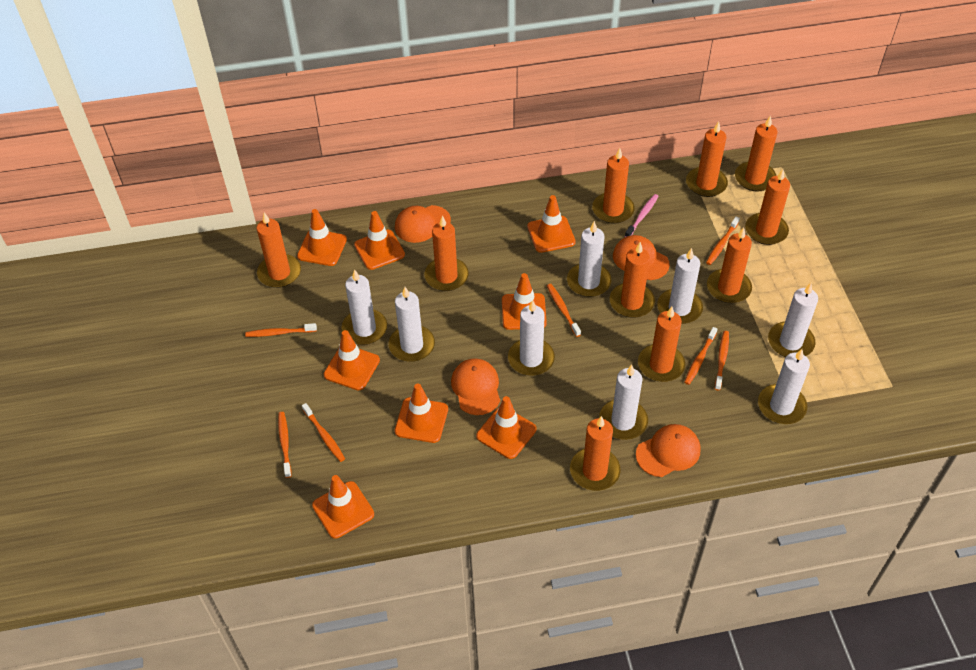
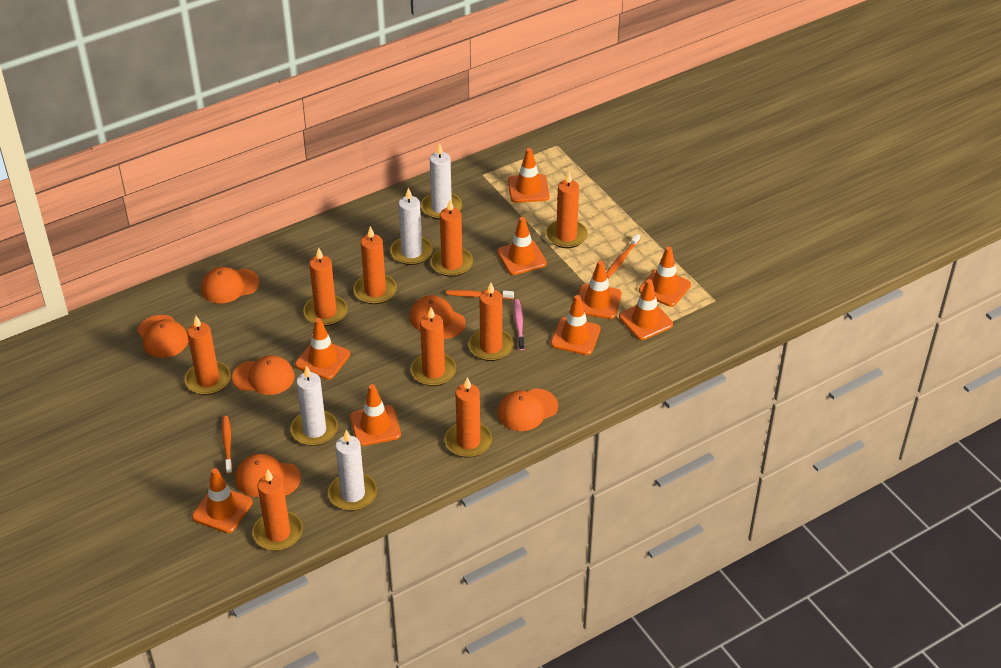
orange candle: [257,213,301,288] [425,215,469,291] [570,416,621,491] [592,148,635,224] [610,242,655,318] [638,307,685,382] [686,121,728,197] [707,227,752,303] [735,115,777,192] [745,169,790,245] = 10 -> [185,316,231,395] [253,469,303,551] [303,248,348,326] [353,226,397,304] [411,307,456,386] [431,200,473,277] [445,377,492,458] [469,282,514,361] [546,172,588,248] = 9
orange cap: [395,205,451,243] [451,358,500,415] [613,235,670,280] [636,424,701,477] = 4 -> [137,315,189,358] [201,267,260,303] [232,355,295,395] [235,454,301,497] [409,295,466,339] [498,388,558,431] = 6
orange toothbrush: [245,323,317,337] [278,412,291,478] [302,403,345,462] [547,284,581,337] [684,327,717,385] [706,216,740,265] [715,331,729,391] = 7 -> [222,416,233,474] [446,290,514,299] [606,234,640,278] = 3
orange traffic cone: [297,209,347,266] [312,475,374,539] [324,330,380,391] [354,211,405,270] [395,384,448,443] [476,396,537,459] [502,273,547,330] [527,195,576,253] = 8 -> [192,468,253,533] [295,318,350,380] [350,384,401,446] [497,217,547,275] [508,148,550,203] [551,295,601,355] [578,260,622,319] [619,279,673,340] [639,246,691,307] = 9
white candle: [341,269,387,345] [389,287,435,362] [508,300,555,376] [567,221,611,297] [599,365,648,440] [657,248,703,324] [758,349,810,424] [768,283,818,357] = 8 -> [291,365,338,446] [328,430,377,511] [391,188,433,265] [421,143,462,220] = 4

